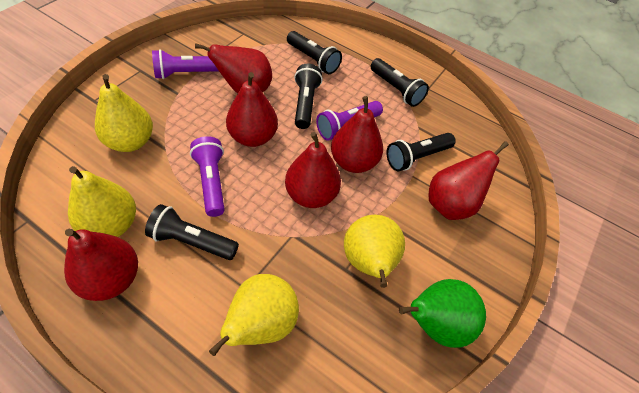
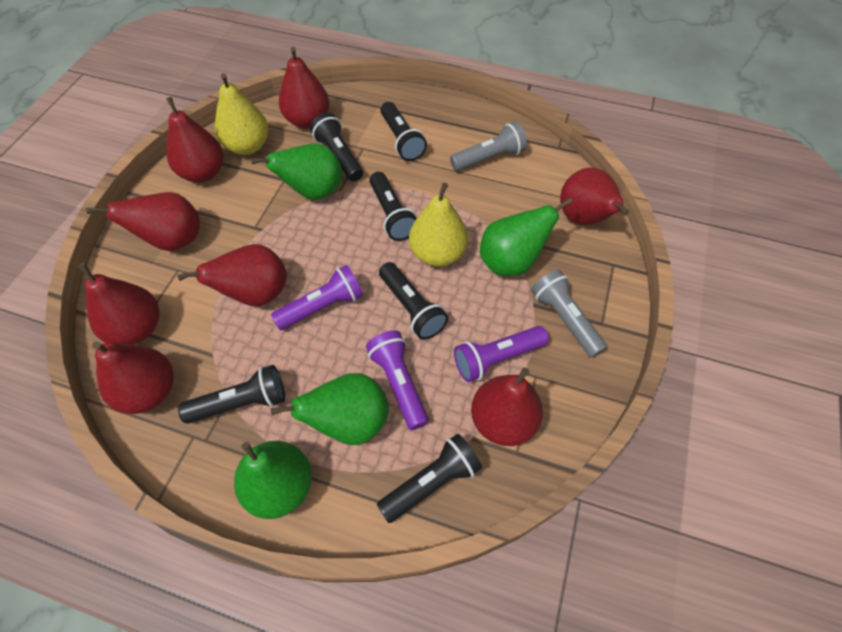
black flashlight: [145,204,239,260] [287,31,342,74] [294,64,323,129] [371,58,429,107] [386,133,456,171] = 5 -> [178,365,285,424] [310,113,363,181] [369,172,417,241] [377,434,482,523] [379,262,448,340] [380,102,427,161] = 6
green pear: [399,279,486,348] = 1 -> [234,441,312,519] [251,144,342,200] [271,373,389,445] [480,198,573,276] = 4
grey flashlight: none = 0 -> [450,122,527,171] [531,269,607,358] = 2
red pear: [64,229,138,301] [195,43,272,93] [226,72,278,147] [285,132,341,208] [331,96,383,173] [428,141,509,220] = 6 -> [78,263,160,345] [86,192,200,251] [92,341,174,414] [166,97,224,183] [177,244,287,306] [279,47,330,128] [471,368,543,446] [560,168,629,225] = 8
yellow pear: [68,166,136,237] [95,74,153,152] [209,274,299,356] [344,215,405,288] = 4 -> [215,73,269,155] [409,183,468,267] = 2

